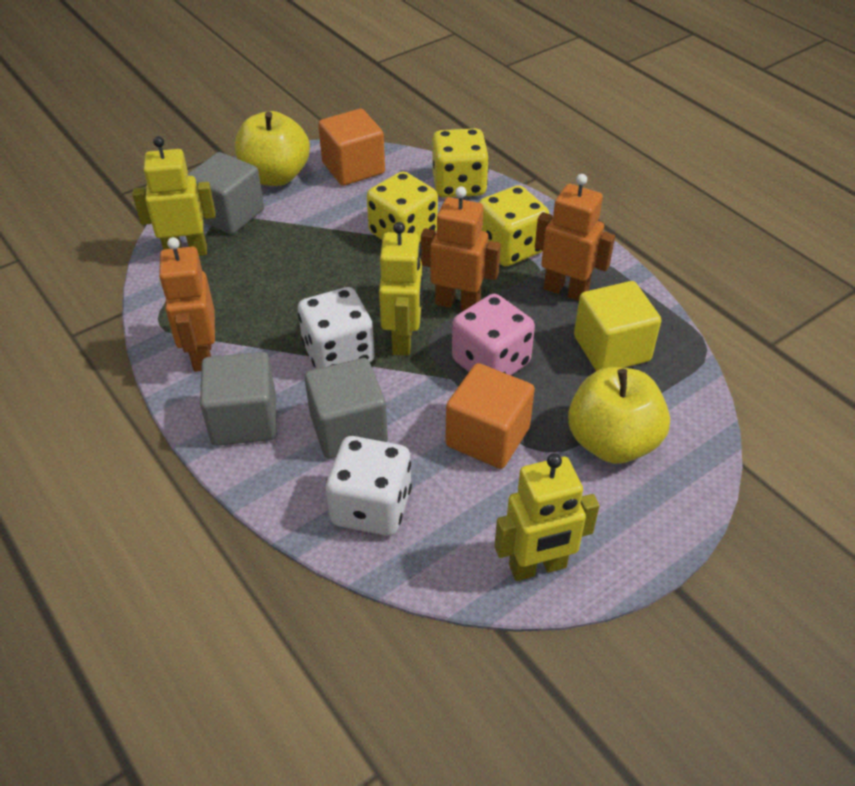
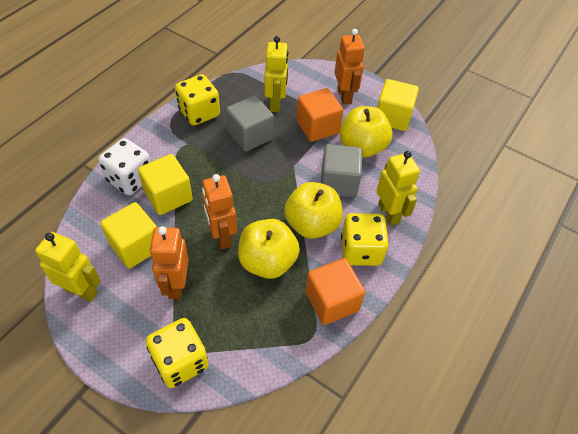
grey cube: [188,152,264,234] [200,352,277,446] [305,358,388,458] = 3 -> [226,95,274,152] [321,144,362,197] = 2
pink dice: [452,294,535,375] = 1 -> none = 0
white dice: [298,287,375,369] [326,436,412,536] = 2 -> [98,138,151,195] = 1
yellow apple: [235,111,310,186] [568,367,670,464] = 2 -> [238,219,300,279] [284,182,343,239] [340,106,393,157] = 3
yellow cube: [574,281,661,371] = 1 -> [100,202,157,268] [138,154,193,215] [377,79,419,131] = 3

